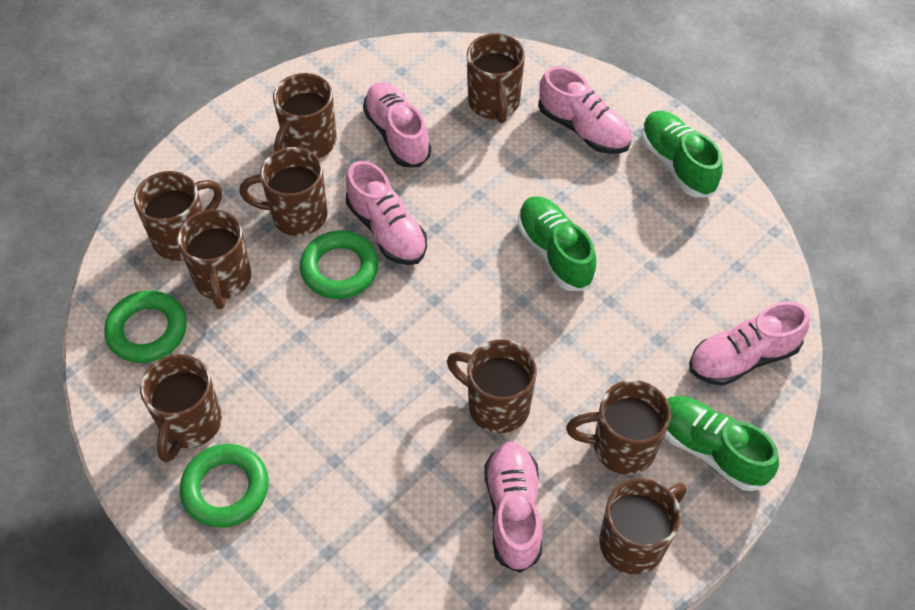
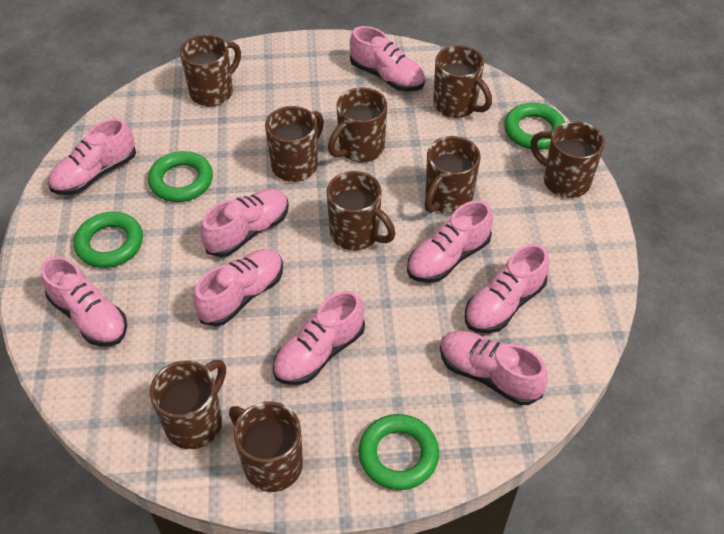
green ring: [104,290,187,363] [180,444,269,528] [300,230,379,299] = 3 -> [74,212,143,268] [148,151,213,202] [358,414,439,490] [504,103,565,150] = 4
green shoe: [517,196,596,291] [641,111,723,197] [664,396,779,491] = 3 -> none = 0
pink shoe: [346,161,427,265] [363,82,431,167] [484,441,542,573] [538,66,631,154] [689,301,810,386] = 5 -> [41,256,127,346] [48,118,136,195] [193,249,283,326] [201,189,289,257] [273,291,365,385] [350,26,425,91] [407,200,493,283] [440,331,548,405] [465,244,549,333] = 9

